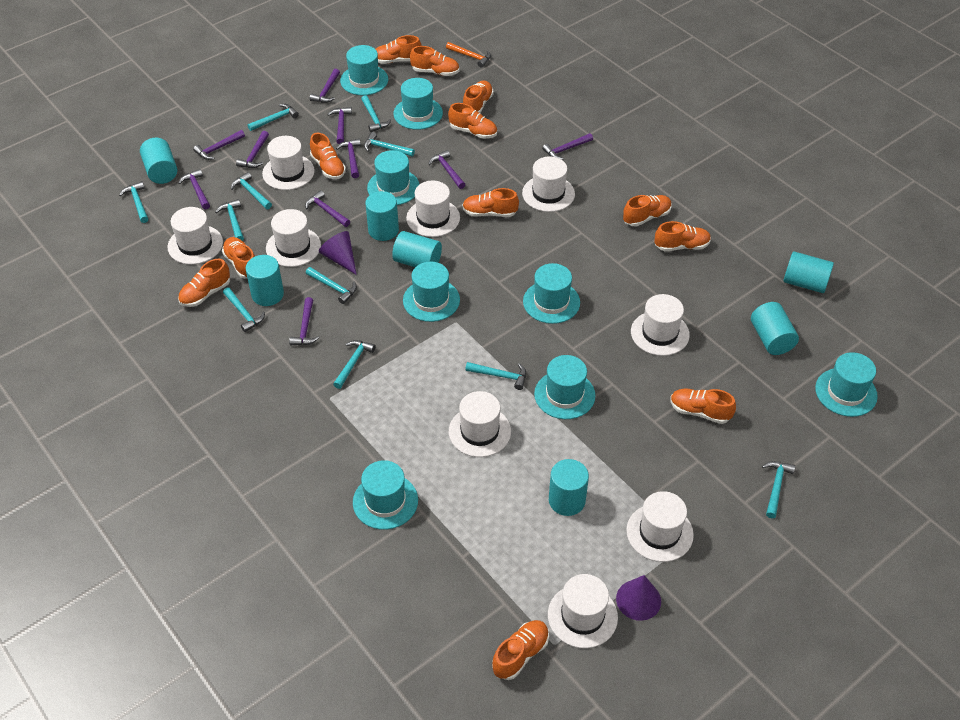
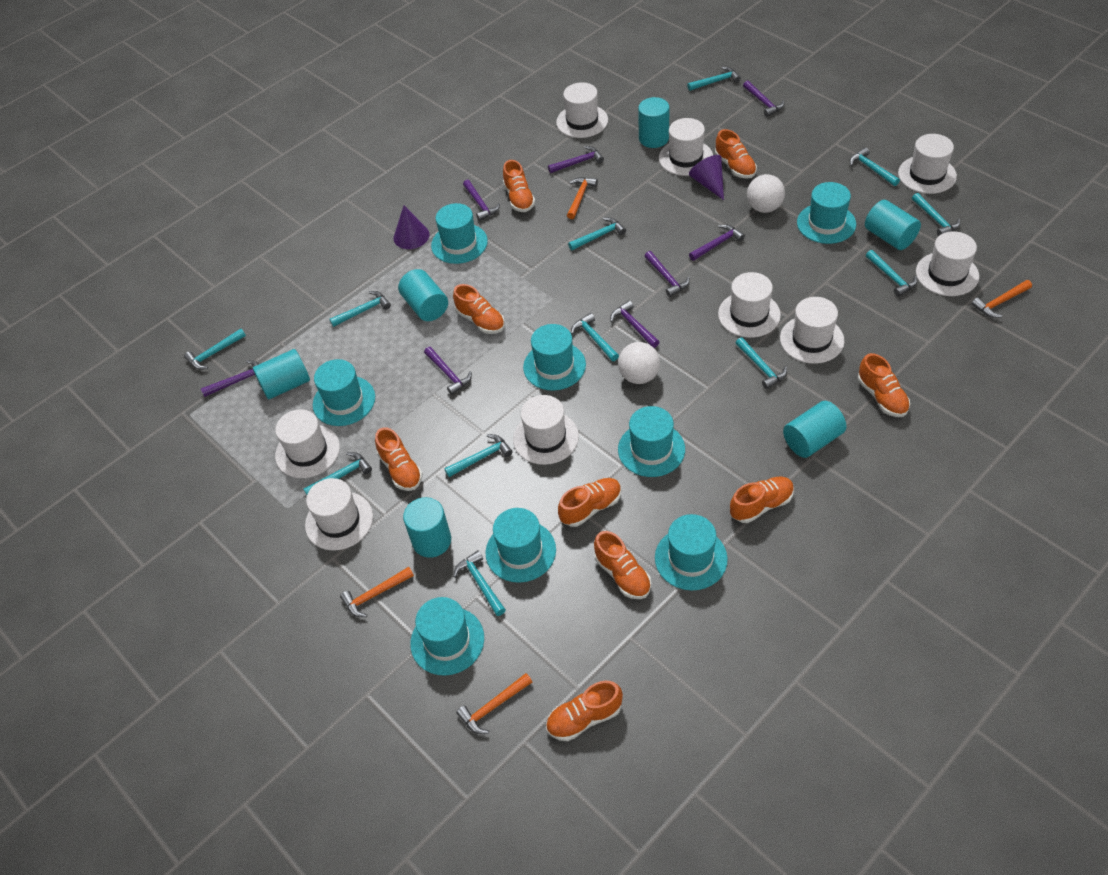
orange hammer: [446,42,491,68] = 1 -> [340,567,414,617] [456,673,532,734] [567,177,598,219] [971,280,1032,318] = 4
orange shoe: [178,259,230,307] [222,237,255,279] [310,133,346,179] [376,35,422,64] [410,46,459,76] [448,103,497,139] [462,188,519,217] [463,81,494,113] [492,620,549,680] [623,195,672,227] [655,221,711,251] [670,389,736,424] = 12 -> [375,427,423,491] [453,284,505,334] [503,160,535,212] [546,681,623,741] [558,478,622,527] [594,531,651,599] [715,129,757,179] [730,477,794,523] [858,353,910,417] = 9
purple hammer: [179,169,210,209] [193,130,245,160] [236,131,269,168] [289,297,320,345] [305,190,350,227] [310,69,340,103] [327,107,352,144] [336,139,361,178] [428,150,466,189] [542,133,593,160] = 10 -> [201,360,259,397] [424,347,472,395] [463,180,500,221] [548,146,604,173] [610,300,659,348] [644,251,690,297] [689,224,745,261] [743,80,784,117] = 8
turquoise cylinder: [140,138,177,184] [246,255,284,306] [365,191,399,241] [392,231,442,267] [549,459,589,516] [751,302,799,355] [783,251,834,293] = 7 -> [253,349,310,399] [398,269,448,321] [403,497,451,558] [638,97,669,148] [783,401,846,458] [865,200,921,250] = 6
turquoise hammer: [119,181,148,223] [215,199,244,241] [223,287,265,332] [231,172,272,209] [247,104,299,131] [306,267,357,304] [333,340,376,389] [361,95,391,132] [364,132,415,157] [465,362,526,390] [762,461,796,518] = 11 -> [184,329,246,370] [303,452,372,495] [329,291,391,327] [444,434,513,477] [453,550,506,616] [568,217,626,250] [571,313,619,361] [687,67,741,91] [736,337,787,389] [849,147,900,186] [866,250,917,297] [912,193,960,236] = 12
white ball: none = 0 -> [618,342,660,384] [747,174,785,213] = 2

